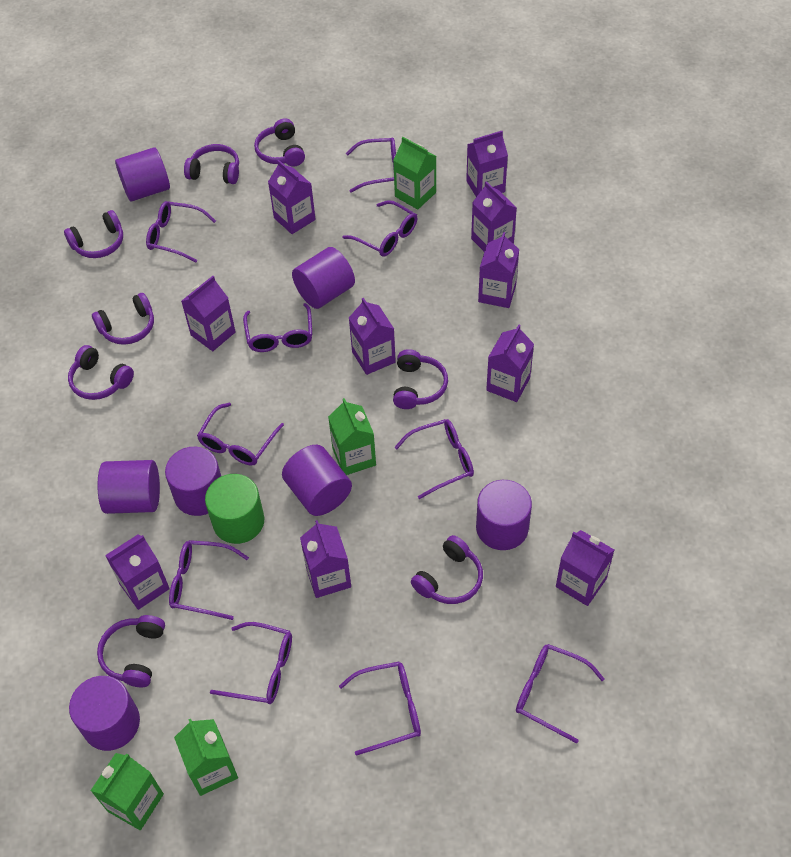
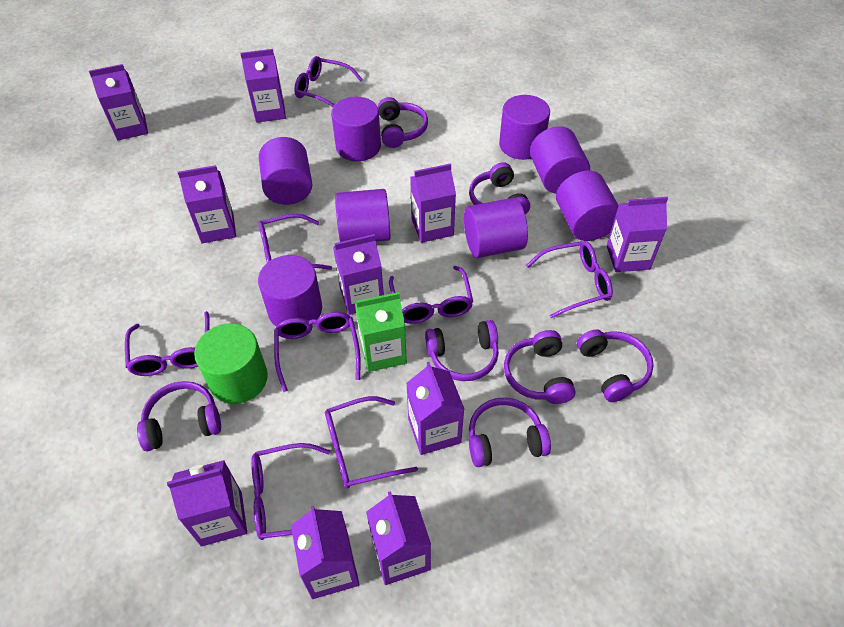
green carton: [90,753,164,830] [174,719,238,796] [328,398,376,475] [393,137,436,209] = 4 -> [355,292,407,372] = 1
purple cylinder: [69,676,140,751] [98,460,160,514] [115,147,170,202] [165,447,221,516] [282,445,352,516] [292,247,355,309] [476,480,532,550] = 7 -> [258,255,322,327] [259,137,312,205] [331,97,381,161] [335,189,391,242] [464,198,528,258] [499,95,550,160] [530,126,590,194] [556,171,619,241] = 8
purple glasses: [146,201,216,262] [169,540,249,620] [197,403,284,466] [210,622,292,704] [243,303,312,352] [339,662,421,756] [342,200,418,257] [346,137,396,193] [394,419,474,499] [516,644,604,743] = 10 -> [125,311,210,376] [251,443,330,540] [258,214,332,270] [274,312,361,392] [294,56,363,107] [325,396,418,488] [389,266,473,324] [526,241,613,318] = 8
purple headphones: [64,210,123,258] [68,345,134,400] [92,293,154,345] [97,615,165,687] [184,144,239,184] [254,118,305,167] [393,349,448,409] [411,535,483,604] = 8 -> [137,381,221,451] [378,97,428,148] [425,320,499,381] [469,162,530,215] [469,398,551,467] [504,330,576,404] [577,329,654,402] = 7

